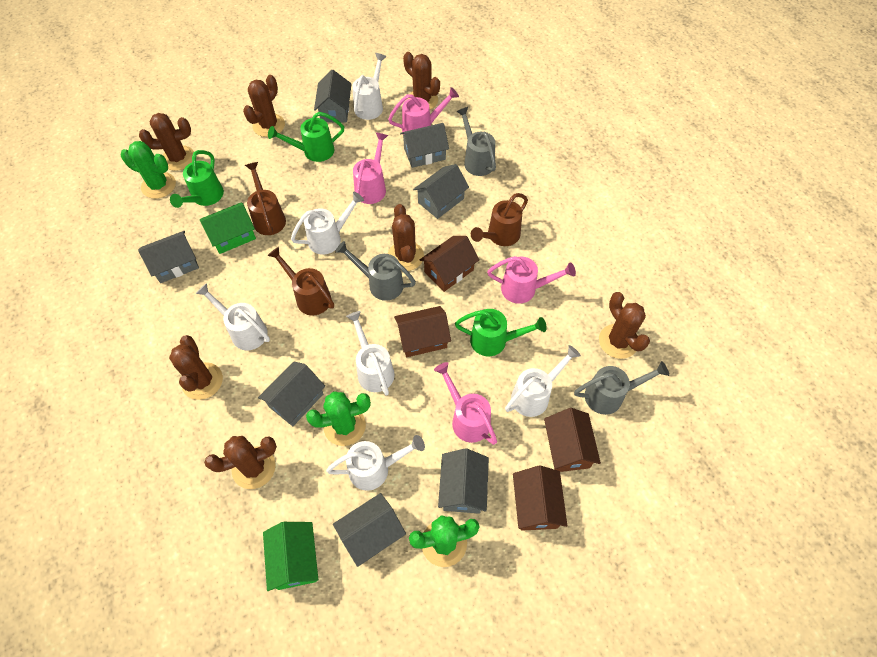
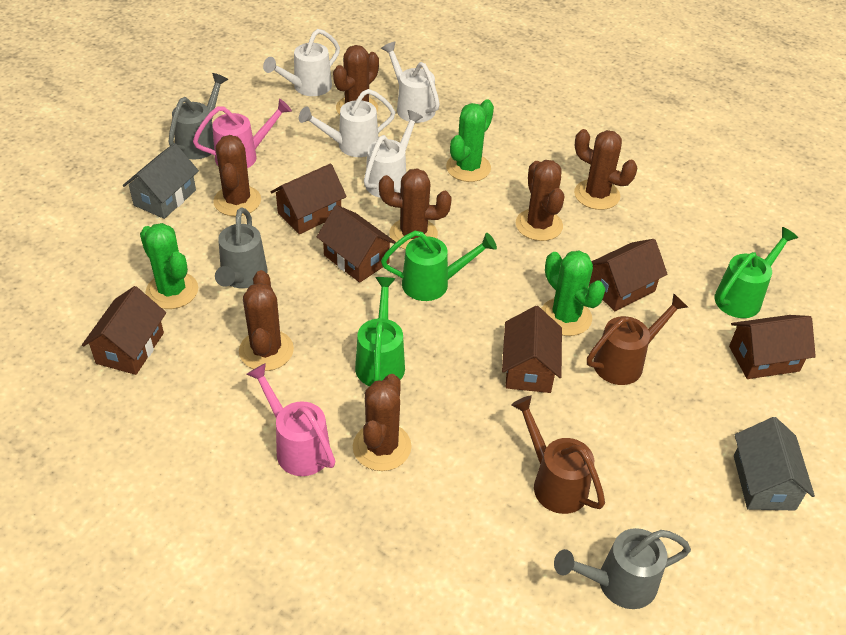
brown house: [394,306,451,357] [420,236,479,292] [513,465,568,531] [544,408,601,472] = 4 -> [82,286,166,375] [271,163,347,234] [317,205,396,283] [502,306,562,393] [589,239,668,311] [729,315,816,379] = 6
brown watering can: [245,162,286,235] [267,247,334,316] [471,193,528,246] = 3 -> [511,395,605,514] [587,293,688,385] = 2
green house: [200,203,256,254] [263,522,318,591] = 2 -> none = 0
grey house: [138,231,199,283] [258,362,325,426] [314,70,352,123] [333,493,406,567] [400,123,449,168] [413,164,469,219] [438,448,489,514] = 7 -> [123,143,199,219] [734,417,815,510] = 2
pink watering can: [353,132,388,204] [388,87,459,132] [434,362,497,445] [487,256,576,304] = 4 -> [193,99,292,168] [246,363,335,476] = 2
white watering can: [195,283,270,350] [291,192,364,254] [326,435,425,491] [346,311,395,396] [352,53,387,120] [505,345,581,417] = 6 -> [263,29,340,96] [299,89,395,157] [364,110,423,198] [381,42,440,123] = 4

